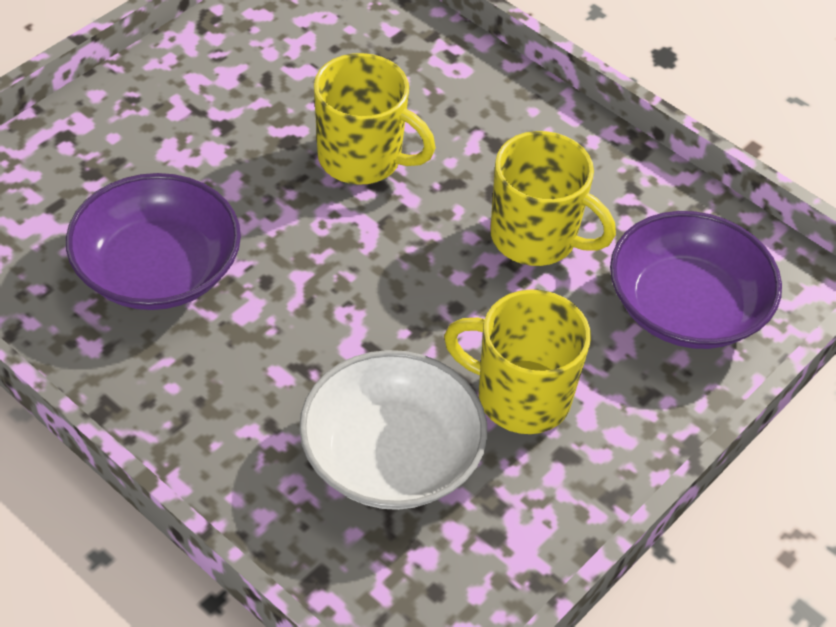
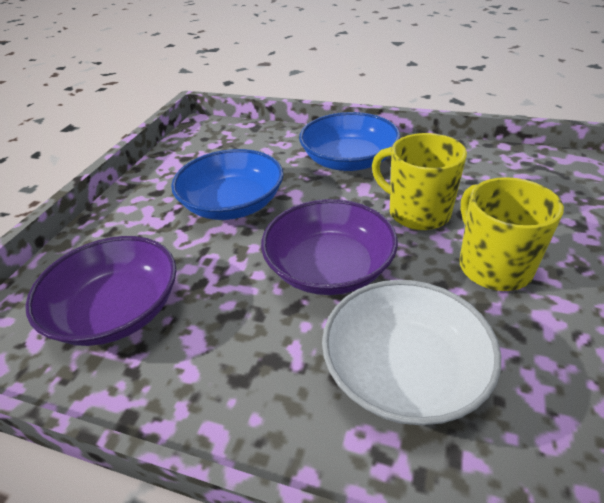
blue bowl: none = 0 -> [171,149,283,220] [299,112,400,171] = 2
yellow mug: [314,53,436,185] [444,289,591,434] [490,131,616,266] = 3 -> [372,133,467,230] [460,177,564,291] = 2

